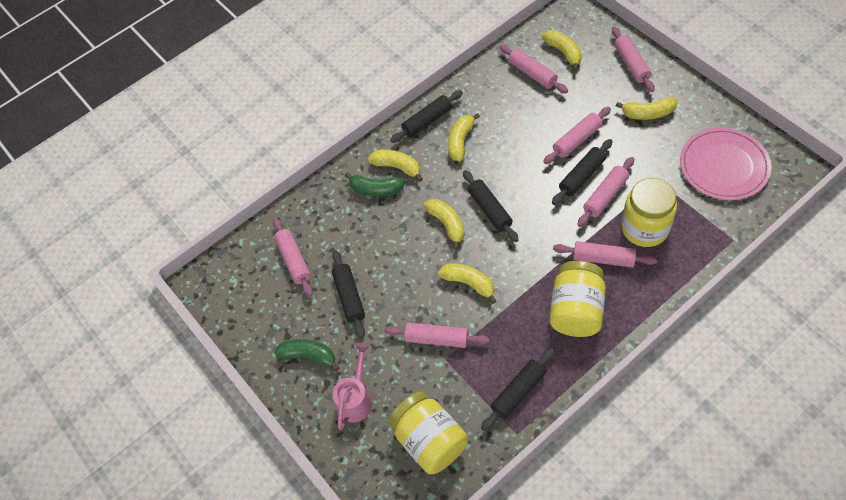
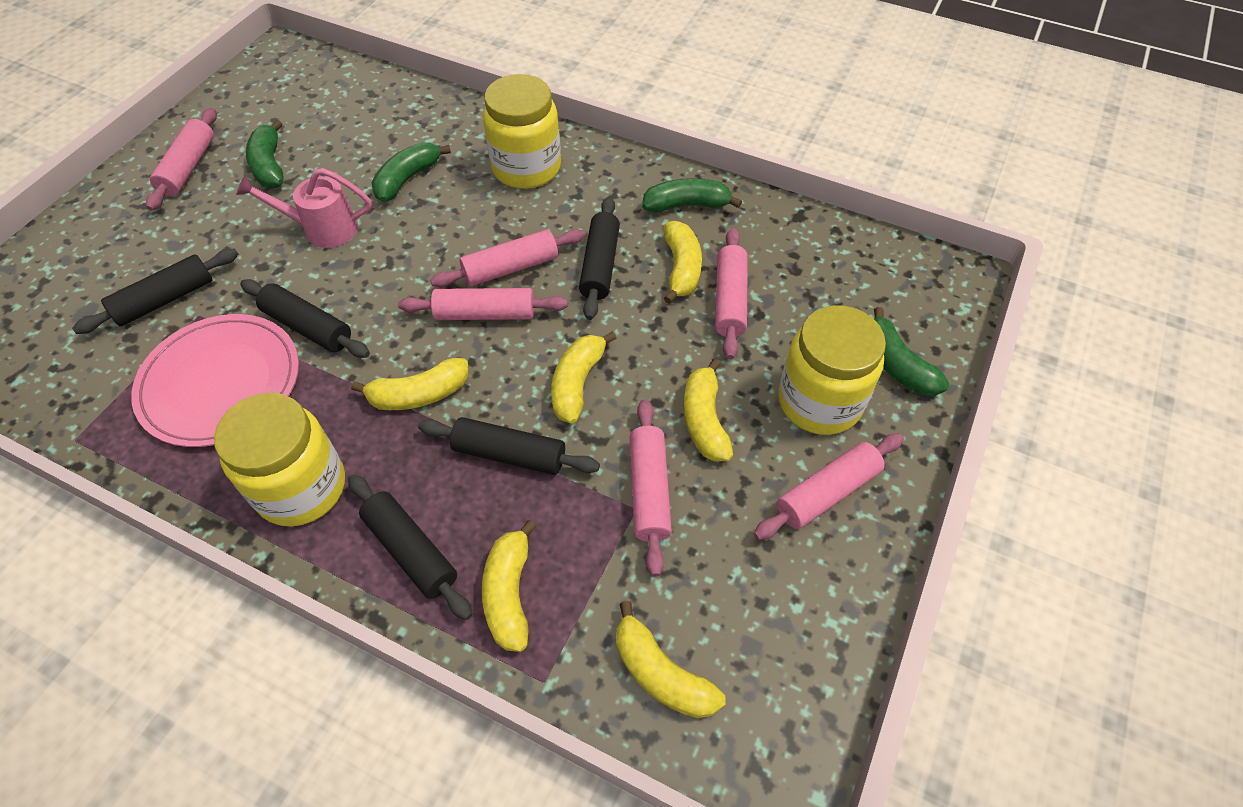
green banana: [274,339,339,372] [345,172,405,197] = 2 -> [246,120,283,188] [372,142,451,202] [642,178,742,213] [874,307,949,396] = 4
pink rolling pin: [273,218,313,297] [384,322,489,348] [499,45,568,93] [543,107,611,164] [553,241,657,268] [577,157,634,227] [612,27,655,92] = 7 -> [146,108,217,211] [398,288,568,320] [430,229,585,287] [630,399,672,577] [715,228,748,359] [753,433,903,540] = 6

